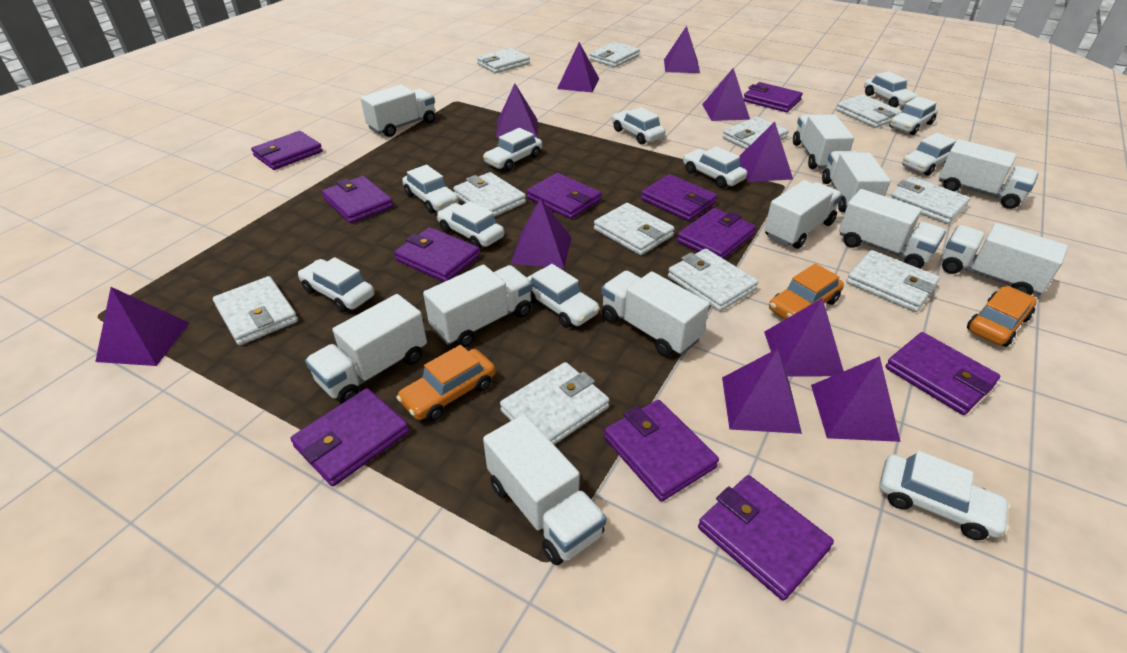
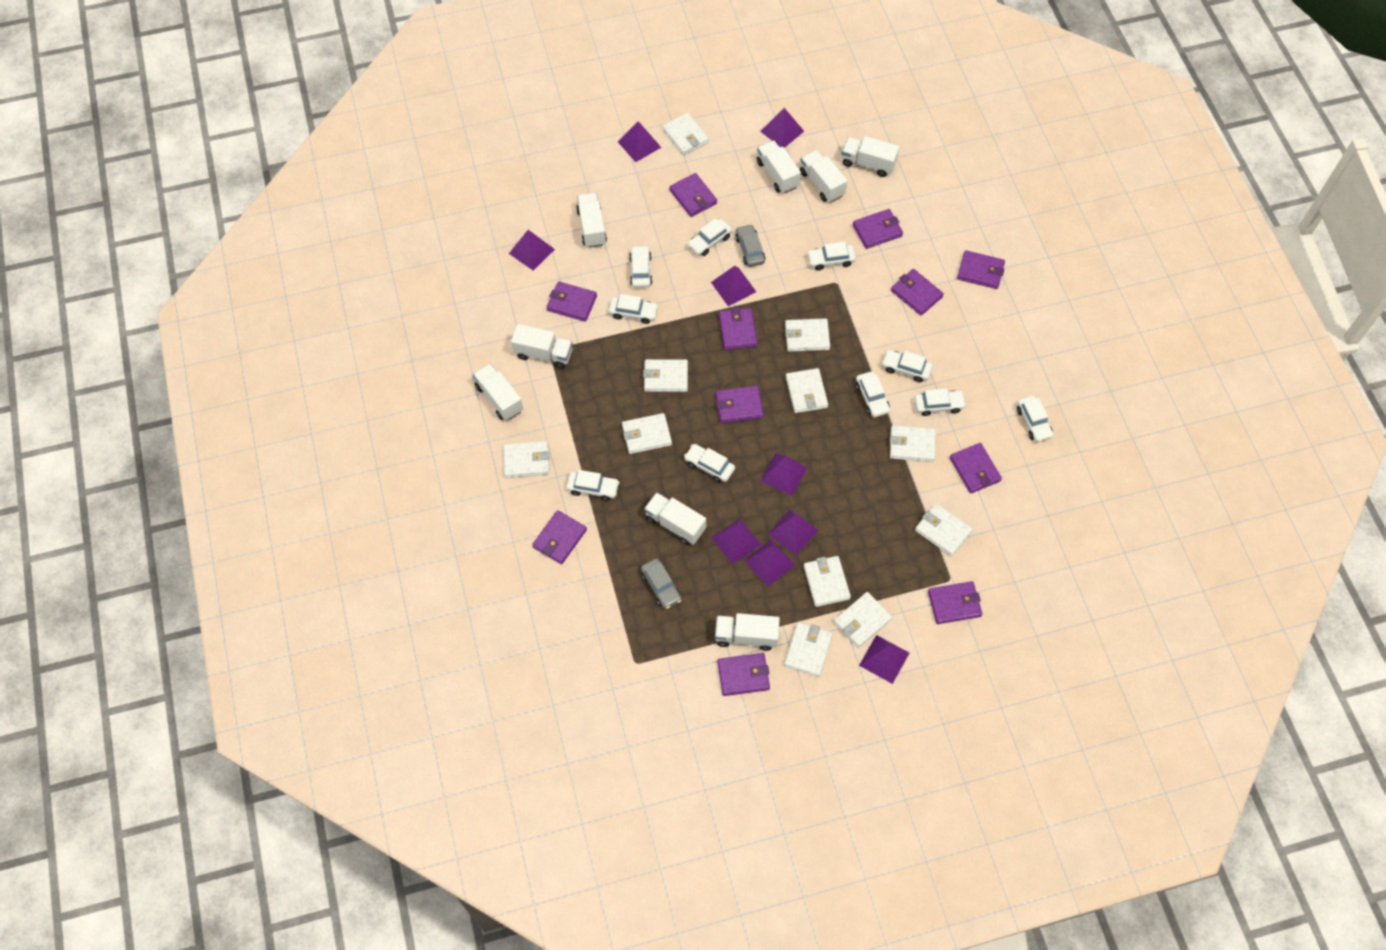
grey car: none = 0 -> [641,558,682,609] [735,224,765,267] = 2
orange car: [396,345,496,421] [769,263,844,319] [967,286,1037,347] = 3 -> none = 0
purple pyramid: [95,287,189,366] [496,84,537,138] [511,198,572,268] [557,42,599,92] [664,26,700,73] [702,68,750,121] [722,349,802,434] [739,121,793,182] [764,298,843,376] [811,356,901,442] = 10 -> [509,230,555,271] [618,121,662,162] [711,266,756,306] [711,518,761,565] [744,540,796,587] [760,108,804,148] [760,453,807,496] [768,509,818,555] [859,635,909,684] = 9
white car: [298,257,374,312] [402,165,459,214] [436,201,504,248] [483,128,542,171] [527,264,600,328] [612,107,665,144] [683,146,747,188] [864,71,918,108] [879,451,1011,540] [889,96,938,135] [902,133,957,176] = 11 -> [566,470,619,501] [609,294,659,324] [629,245,652,288] [684,444,735,483] [687,218,732,256] [807,242,856,270] [856,371,890,418] [882,350,933,382] [914,388,966,416] [1017,396,1053,442] = 10
white truck: [305,294,427,404] [360,85,435,137] [423,264,533,348] [483,414,606,565] [601,271,710,357] [764,180,842,249] [793,114,854,170] [822,151,890,212] [839,189,946,269] [939,139,1038,209] [942,223,1068,295] = 11 -> [473,363,523,421] [511,324,573,369] [576,193,607,248] [644,492,706,545] [715,613,780,651] [756,140,801,193] [800,150,847,202] [842,136,899,177] = 8

